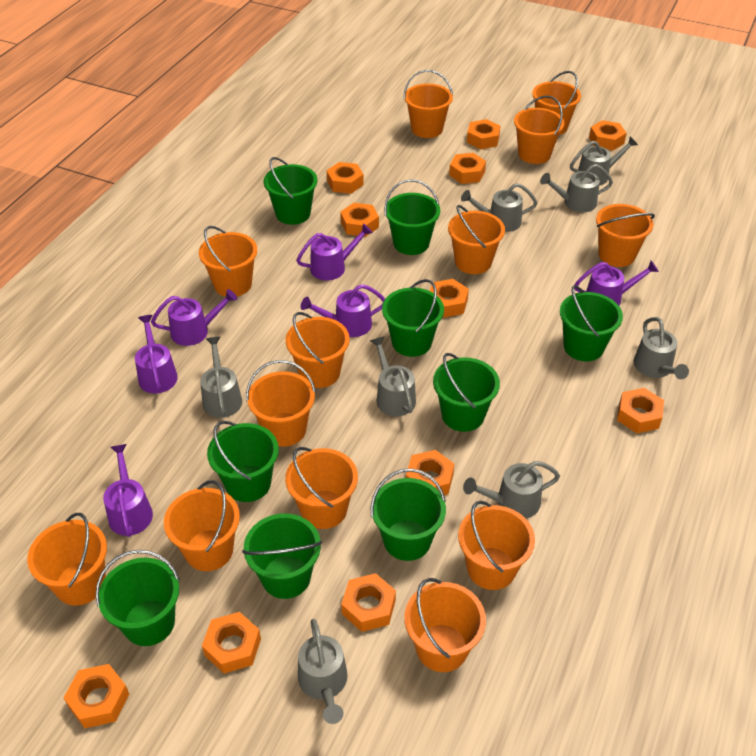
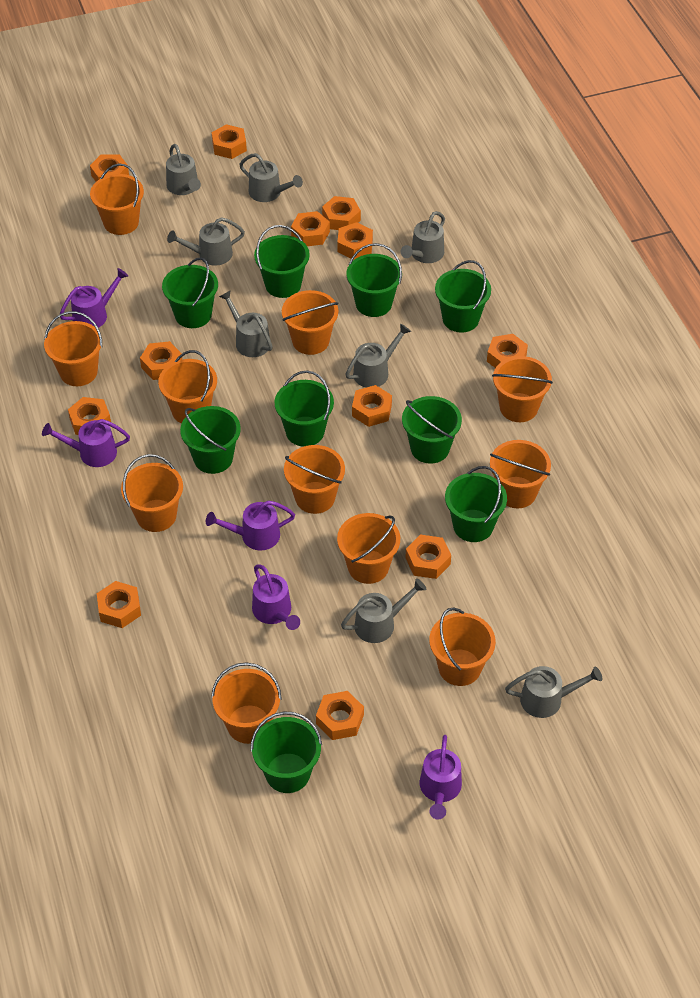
orange bucket: [27,513,107,606] [164,480,240,571] [199,226,257,297] [246,360,316,447] [285,447,358,529] [286,312,350,388] [404,70,453,138] [404,578,486,672] [448,205,505,274] [458,501,535,590] [514,96,564,164] [532,71,581,135] [596,204,655,267] = 13 -> [44,311,102,386] [90,163,144,235] [121,454,183,532] [158,350,217,424] [211,662,282,744] [282,290,339,355] [284,445,345,514] [337,513,400,584] [429,608,496,686] [490,440,551,508] [492,356,553,422] = 11
orange nut: [64,664,129,729] [202,612,261,674] [327,162,364,194] [340,203,379,237] [341,573,396,632] [406,450,454,495] [430,279,469,318] [449,153,486,184] [467,119,500,149] [589,120,627,151] [617,388,664,433] = 11 -> [68,397,111,435] [90,154,129,181] [97,581,141,628] [140,341,182,380] [212,124,247,159] [291,211,330,246] [316,691,364,740] [322,196,361,230] [337,222,373,260] [352,385,392,427] [405,535,451,579] [487,334,528,368] = 12
purple watering can: [103,444,153,537] [135,315,178,394] [151,289,237,346] [296,224,373,281] [301,284,385,337] [574,261,659,306] = 6 -> [42,419,130,467] [60,268,128,328] [206,501,295,551] [252,564,300,630] [420,735,462,820] = 5

